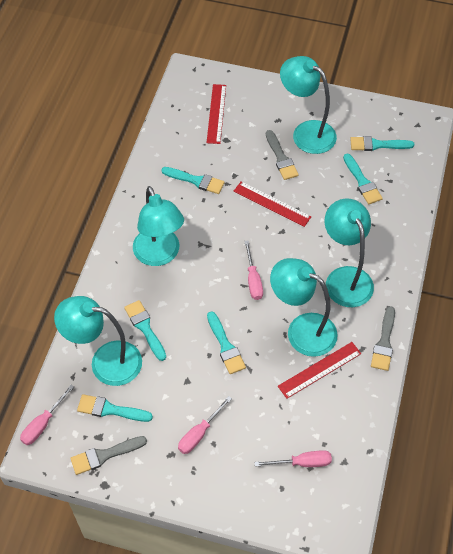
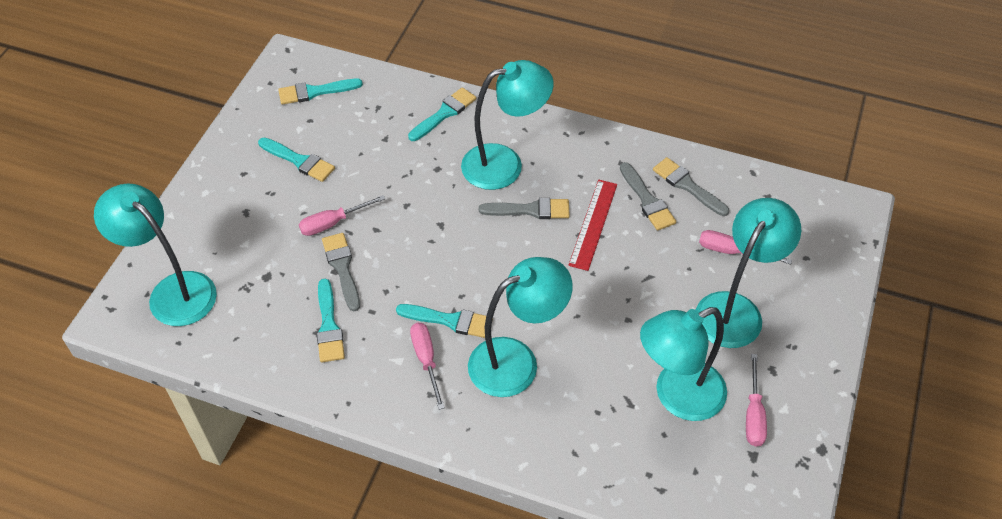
grey brush: [70,436,147,475] [266,130,299,180] [371,306,395,371] = 3 -> [322,233,360,311] [479,198,570,219] [620,162,676,231] [653,157,729,216] = 4
red ruler: [207,84,226,144] [234,181,312,227] [278,342,361,399] = 3 -> [568,180,617,271] = 1
turquoise brush: [77,394,153,422] [124,300,166,361] [161,167,225,194] [207,311,246,374] [343,154,383,204] [350,136,414,151] = 6 -> [258,138,335,182] [278,79,363,105] [316,278,345,362] [396,304,493,338] [408,87,476,141] = 5

